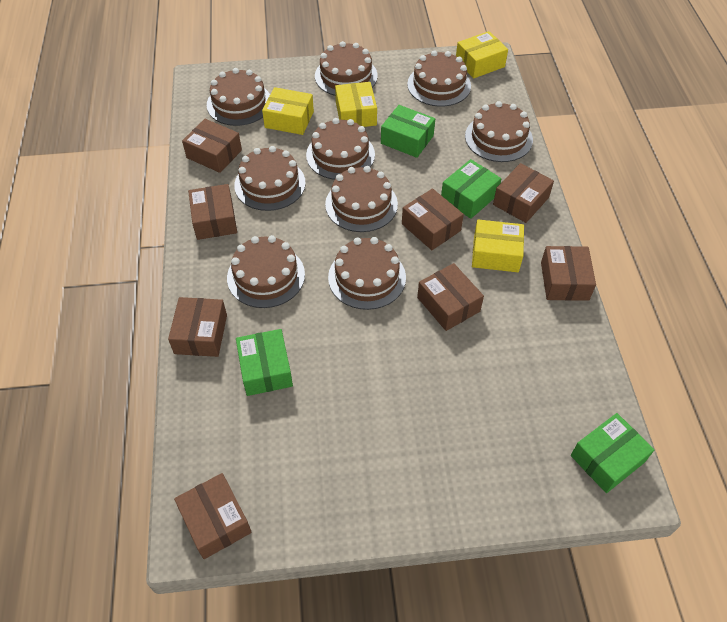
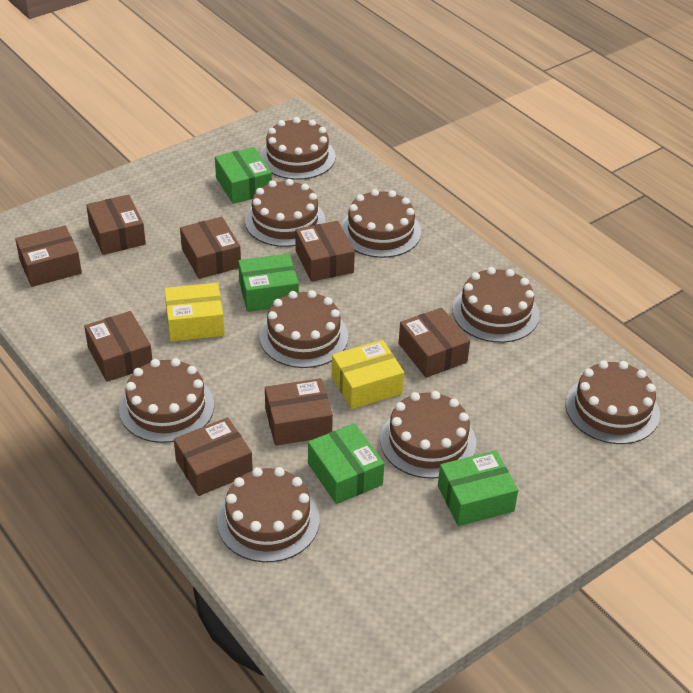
yellow box: [262,87,314,135] [335,82,377,127] [456,31,508,78] [472,219,524,272] = 4 -> [164,283,224,342] [332,340,404,409] = 2

